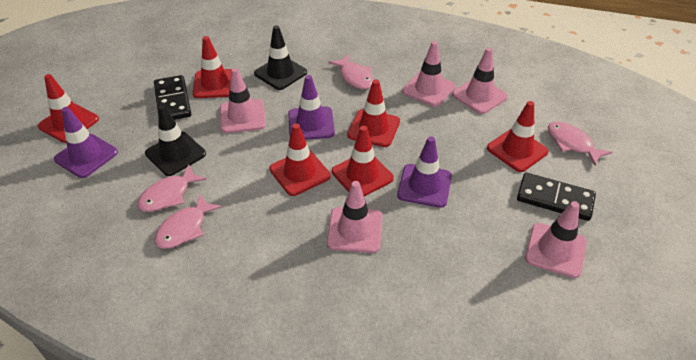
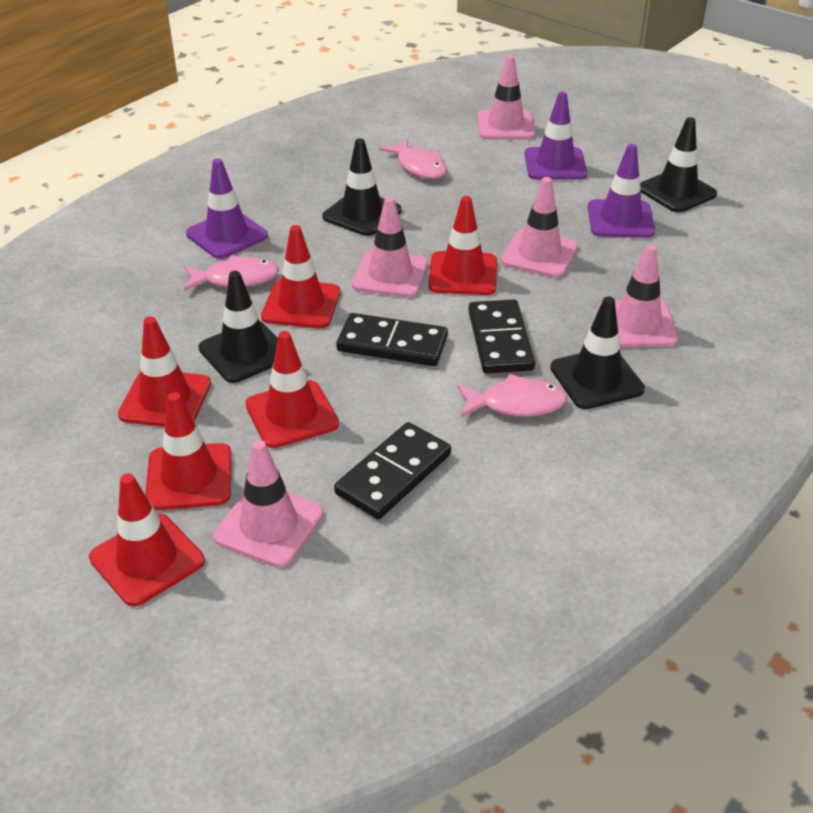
black domino: [154,75,191,120] [517,173,596,221] = 2 -> [334,422,451,519] [336,313,448,366] [468,299,535,374] = 3
black traffic cone: [145,105,206,176] [254,25,307,90] = 2 -> [199,271,278,383] [322,138,402,236] [550,296,645,409] [640,117,717,213] = 4
pink fish: [137,164,207,212] [154,194,222,249] [329,54,374,89] [548,122,612,166] = 4 -> [184,255,279,291] [380,139,447,179] [457,374,567,417] = 3

